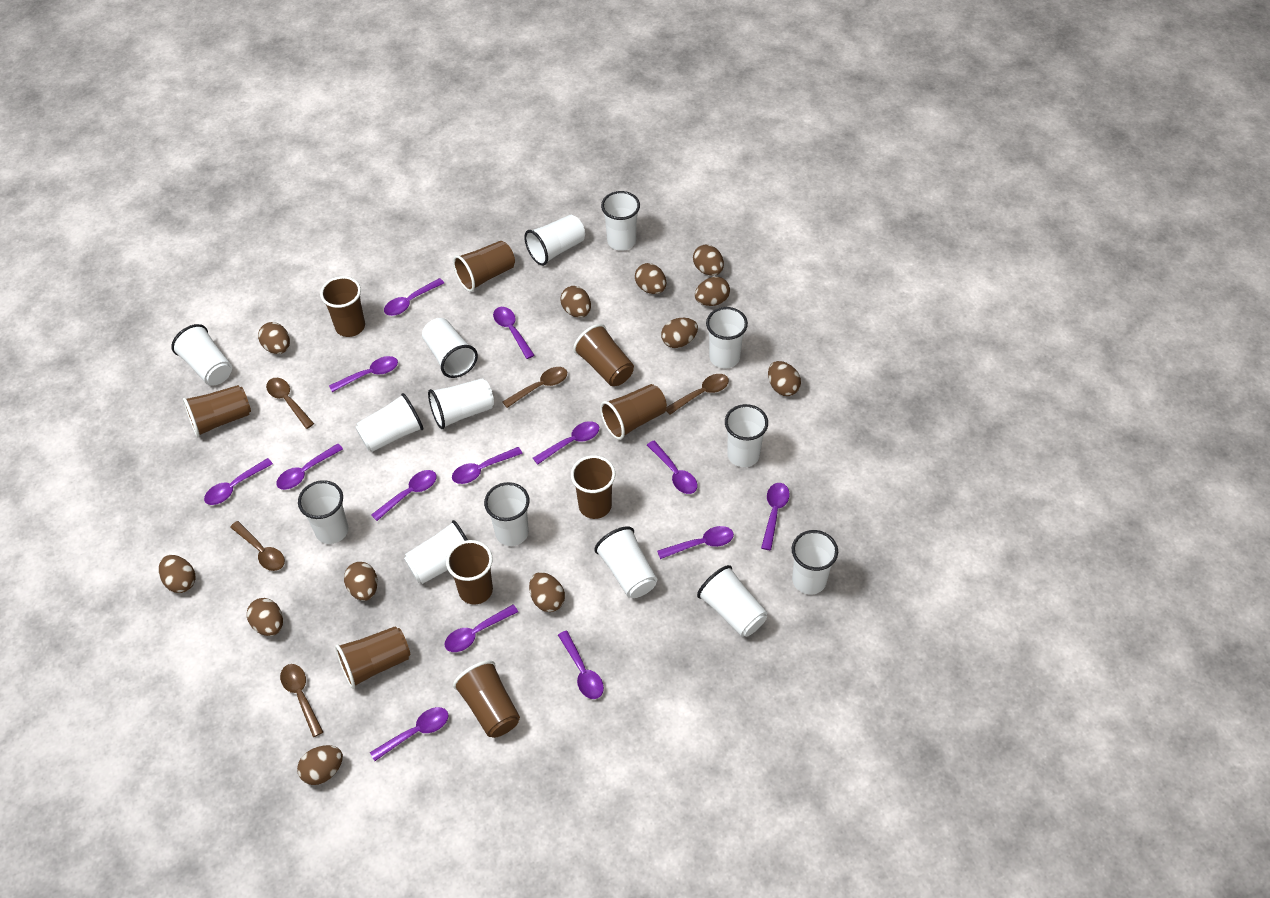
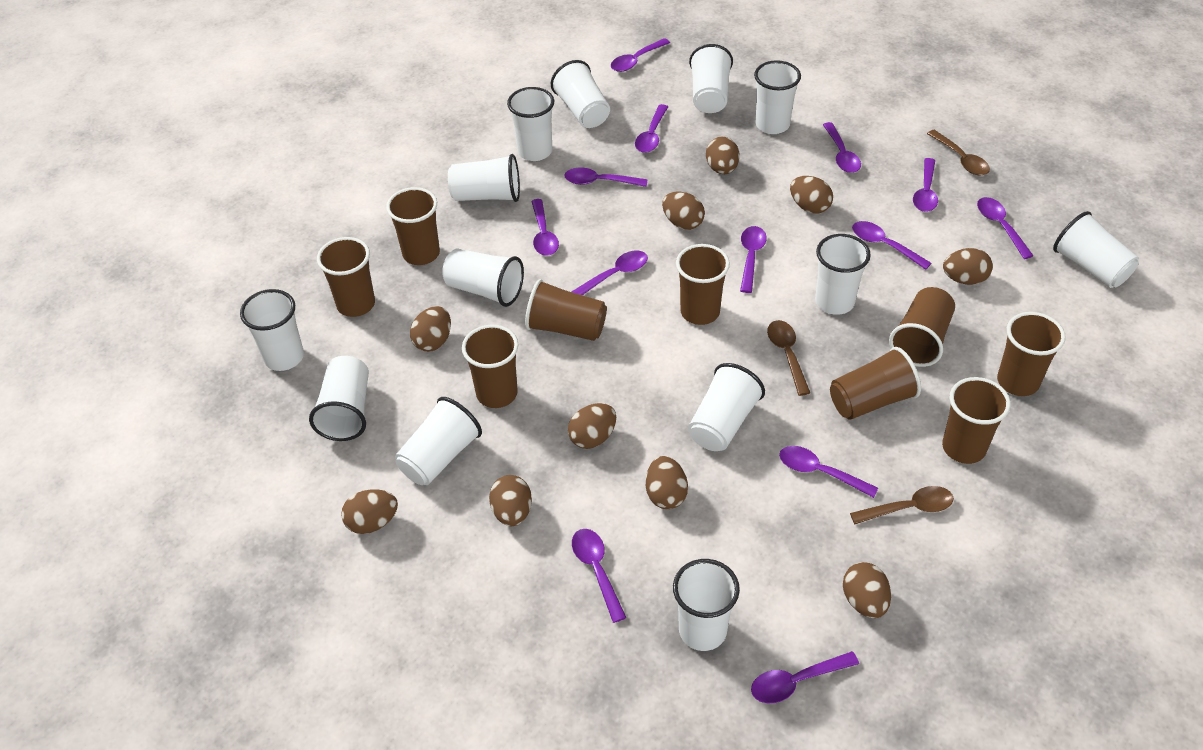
brown egg: [159,555,195,593] [247,598,283,636] [258,322,290,354] [297,745,343,785] [344,562,378,601] [529,572,565,612] [560,286,591,318] [635,263,666,294] [661,318,698,348] [693,245,724,276] [695,277,730,306] [768,361,801,396] = 12 -> [341,489,398,534] [410,306,451,352] [489,475,532,526] [568,403,616,449] [646,456,688,509] [662,192,705,230] [706,137,740,174] [790,176,833,214] [843,562,891,618] [943,248,993,285] = 10
brown spoon: [230,521,285,571] [266,378,314,429] [280,664,323,737] [502,367,567,408] [666,374,729,415] = 5 -> [767,320,810,396] [850,486,954,524] [927,130,990,175] = 3
purple spoon: [204,458,273,505] [276,443,343,490] [329,356,398,392] [370,707,449,761] [371,470,437,521] [384,278,444,316] [444,605,518,652] [452,447,523,484] [493,307,534,359] [533,421,599,465] [558,631,604,699] [647,441,697,494] [657,526,734,559] [761,483,790,550] = 14 -> [531,199,559,256] [565,167,648,187] [572,251,648,295] [572,529,626,623] [611,38,670,72] [635,104,668,153] [740,226,767,293] [751,651,859,703] [779,446,878,498] [823,122,861,173] [852,221,932,270] [913,158,938,212] [977,197,1034,259] = 13
white cup: [171,324,232,386] [298,480,348,544] [355,393,423,452] [404,520,468,584] [422,318,478,378] [428,378,494,429] [484,482,530,546] [524,215,585,266] [595,526,657,598] [601,191,640,251] [697,565,767,637] [706,307,748,369] [725,404,768,467] [792,530,838,595] = 14 -> [240,289,304,371] [309,356,369,441] [395,397,482,485] [442,248,524,307] [448,154,520,202] [507,87,554,161] [551,60,610,128] [673,559,740,651] [688,363,765,451] [689,44,733,113] [754,60,801,134] [815,234,871,315] [1053,211,1139,288] = 13

